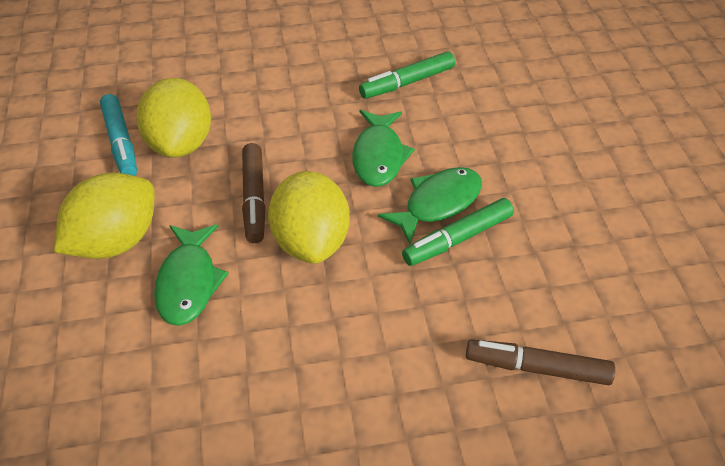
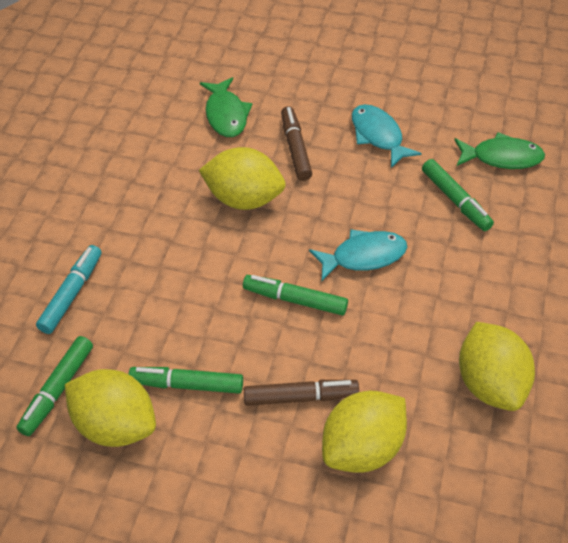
green fish: [154,224,229,326] [352,110,415,187] [378,167,482,244] = 3 -> [200,77,253,137] [454,132,545,169] = 2
green marker: [359,51,455,99] [402,198,514,266] = 2 -> [16,336,93,436] [129,367,243,394] [243,275,348,316] [422,159,494,231] = 4
turquoise fish: none = 0 -> [309,229,407,281] [352,104,422,168] = 2
yellow lemon: [54,172,155,259] [136,78,211,158] [268,171,350,264] = 3 -> [65,369,156,447] [199,147,286,210] [322,391,407,473] [459,322,535,411] = 4

